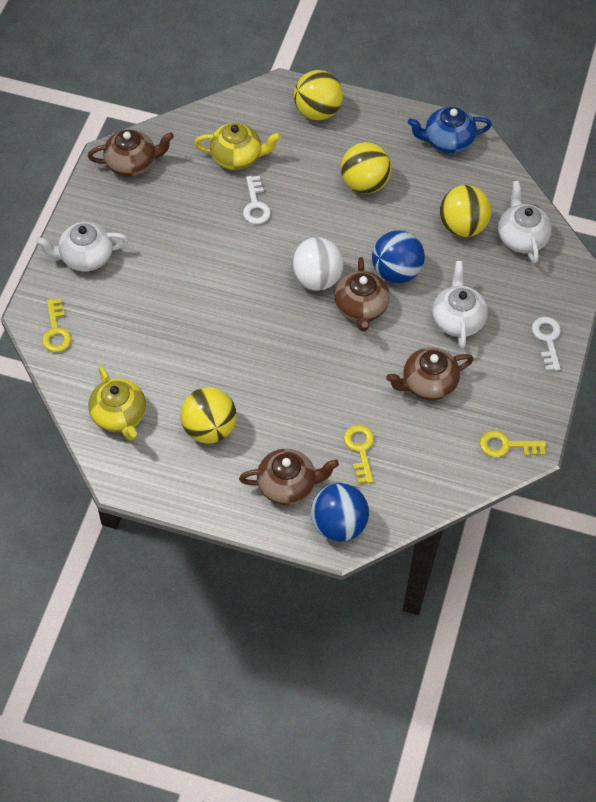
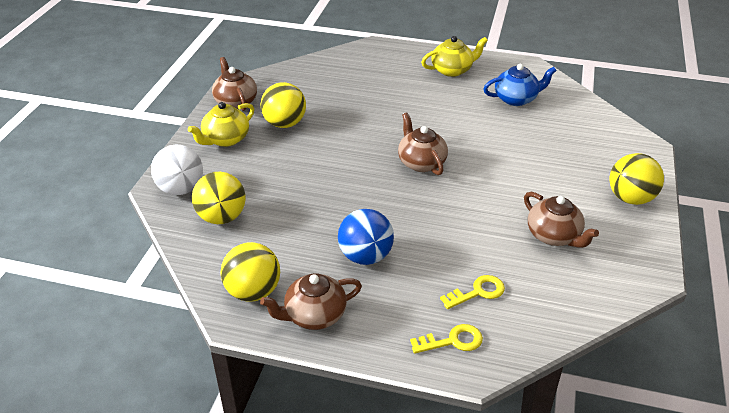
blue ball: [311,483,369,542] [372,230,425,283] = 2 -> [338,209,394,265] = 1
white key: [243,176,271,224] [532,317,561,371] = 2 -> none = 0
white teapot: [35,222,129,272] [432,261,488,349] [498,181,552,263] = 3 -> none = 0
yellow key: [42,299,72,352] [344,425,374,484] [480,431,546,457] = 3 -> [410,324,483,354] [440,275,505,309] = 2

